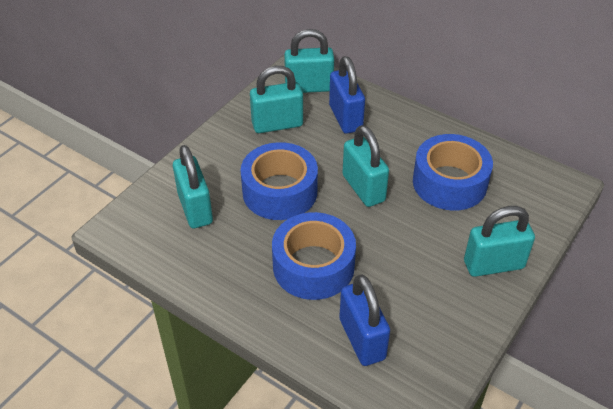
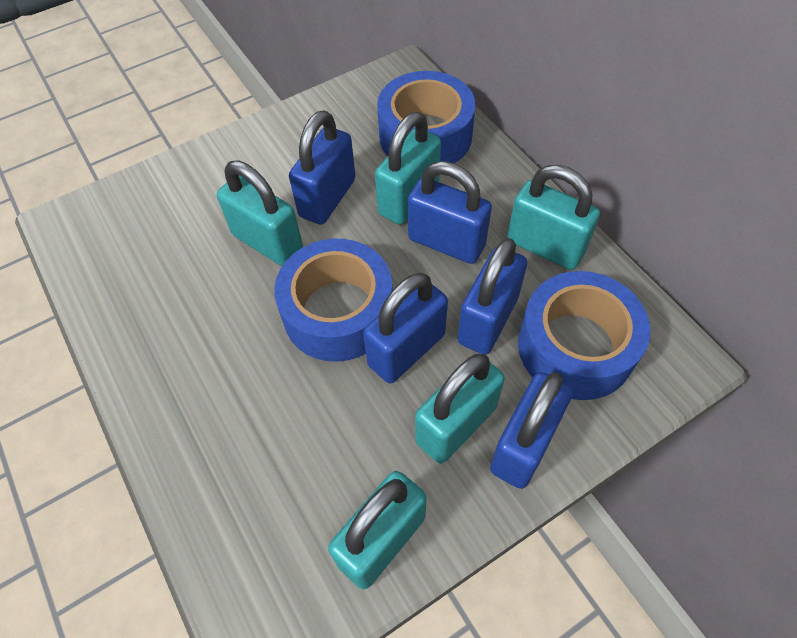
blue padlock: [329,56,365,134] [339,274,390,366] = 2 -> [289,110,356,225] [363,273,448,383] [408,161,492,264] [457,238,527,355] [490,372,573,489] = 5

